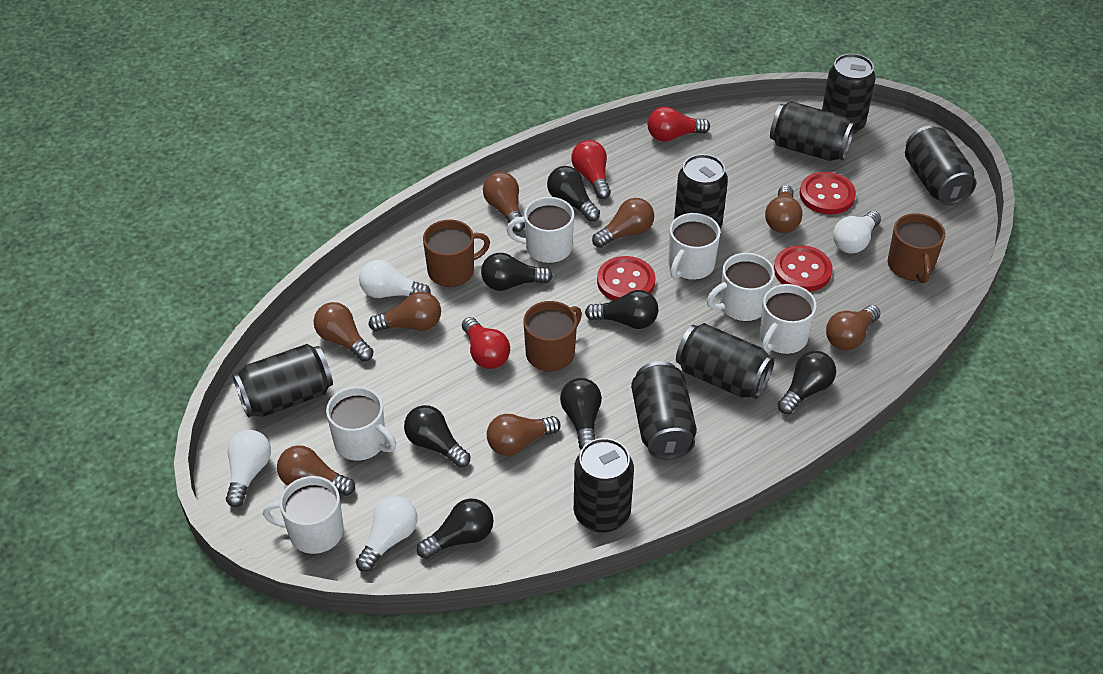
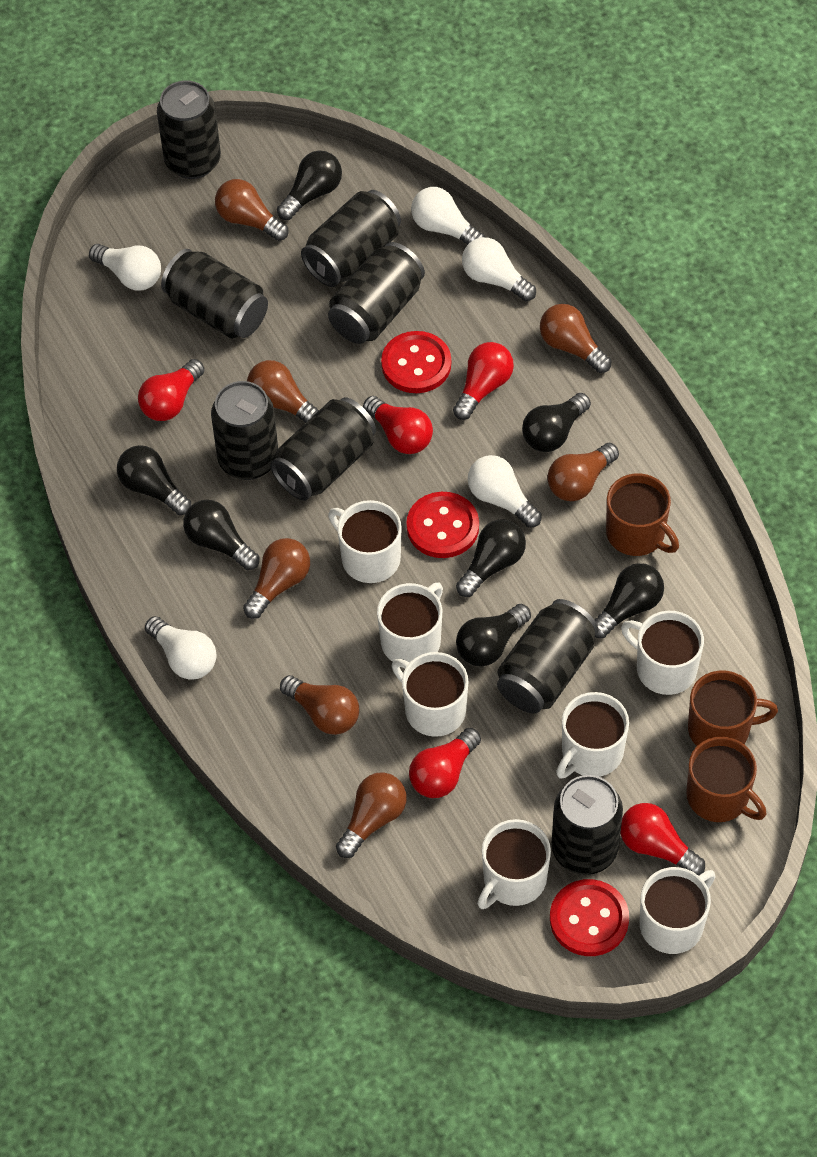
brown light bulb: [277,445,355,496] [314,302,373,362] [368,292,441,332] [483,172,525,232] [487,414,561,456] [592,198,654,248] [765,185,803,233] [826,305,880,350] = 8 -> [215,179,289,241] [243,538,310,619] [247,360,319,423] [280,675,359,735] [336,772,407,858] [540,304,612,373] [547,443,619,501] = 7
red light bulb: [462,317,510,369] [571,140,611,199] [648,107,710,142] = 3 -> [138,359,205,421] [363,396,433,454] [409,728,481,798] [453,342,514,420] [620,803,705,876] = 5
white light bulb: [226,430,271,507] [356,496,417,572] [359,260,431,298] [833,211,881,253] = 4 -> [89,244,161,291] [145,616,216,680] [411,187,485,245] [462,237,536,301] [468,455,542,528] = 5
white mug: [263,476,344,554] [326,387,396,461] [507,197,574,263] [669,213,721,280] [707,253,775,321] [760,284,816,354] = 6 -> [328,500,402,583] [377,583,443,663] [392,652,468,737] [477,819,551,909] [556,692,629,778] [621,611,704,695] [640,867,716,954] = 7

